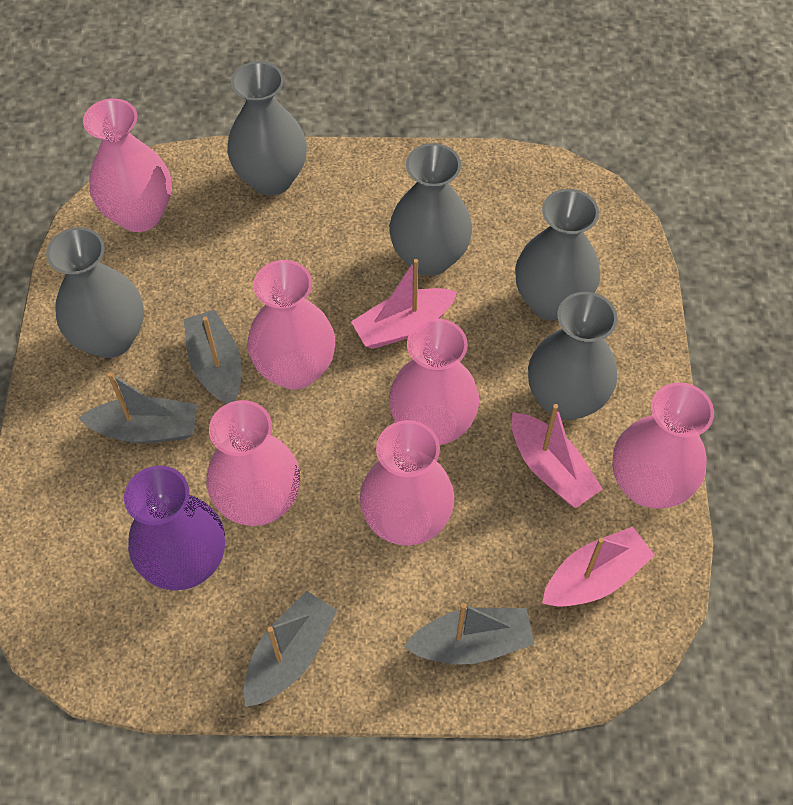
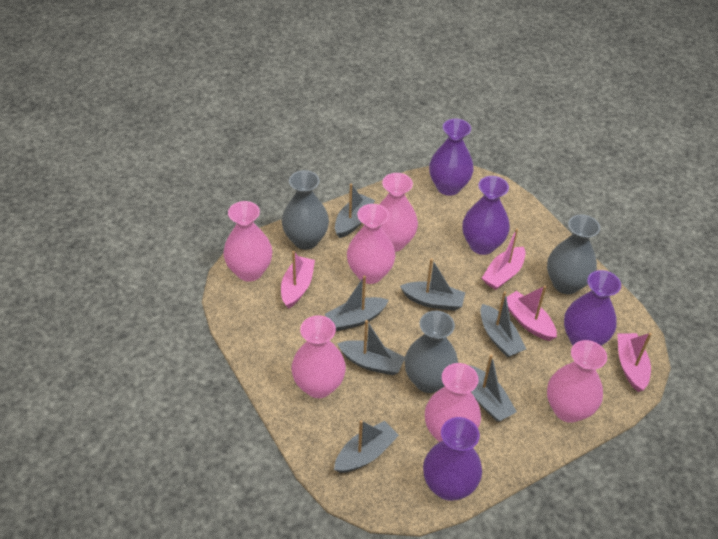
grey boat: [78,372,197,443] [183,310,242,404] [244,591,337,707] [404,603,535,665] = 4 -> [325,276,388,331] [334,420,399,473] [335,183,375,238] [337,320,405,375] [400,258,465,311] [469,354,517,422] [480,291,526,357] = 7
grey vase: [46,227,144,358] [227,61,307,196] [389,143,472,276] [515,189,600,320] [528,292,617,420] = 5 -> [282,170,329,250] [404,311,458,393] [547,214,600,294] = 3
pink boat: [351,259,457,349] [511,404,603,508] [542,527,655,607] = 3 -> [281,251,315,309] [482,228,525,290] [507,286,557,341] [617,333,652,392] = 4
purple vase: [124,466,225,590] = 1 -> [423,417,482,501] [429,118,474,196] [462,176,510,255] [564,270,621,346] = 4

